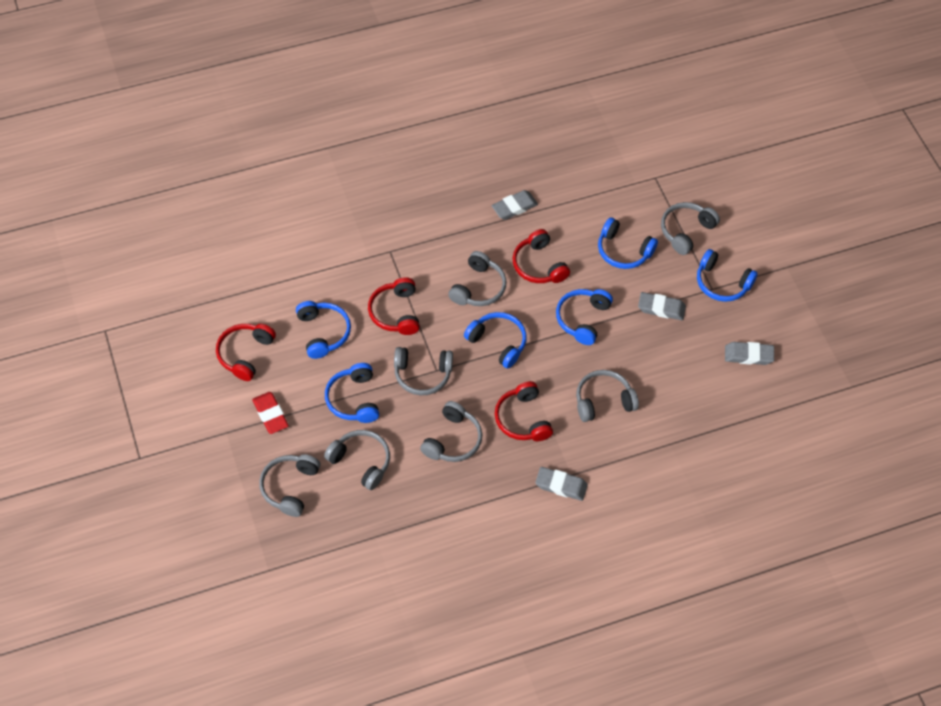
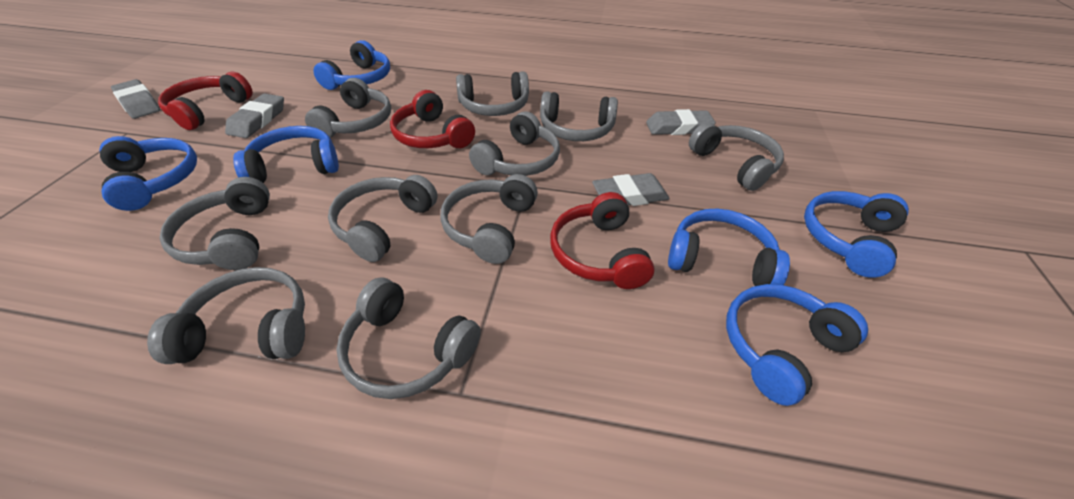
grey headphones: [259,454,321,517] [324,430,390,490] [394,347,453,395] [420,401,482,462] [448,251,506,306] [576,370,639,422] [661,202,720,255] = 7 -> [147,267,305,364] [160,177,270,270] [305,78,391,138] [328,175,437,262] [336,278,481,399] [440,174,538,264] [456,71,529,116] [469,111,560,176] [540,91,618,141] [689,122,784,191] = 10
red eraser: [252,392,289,434] = 1 -> none = 0
red headphones: [216,324,276,381] [368,277,420,335] [495,381,553,441] [513,229,570,283] = 4 -> [158,72,253,130] [390,90,475,148] [550,192,654,289] = 3

